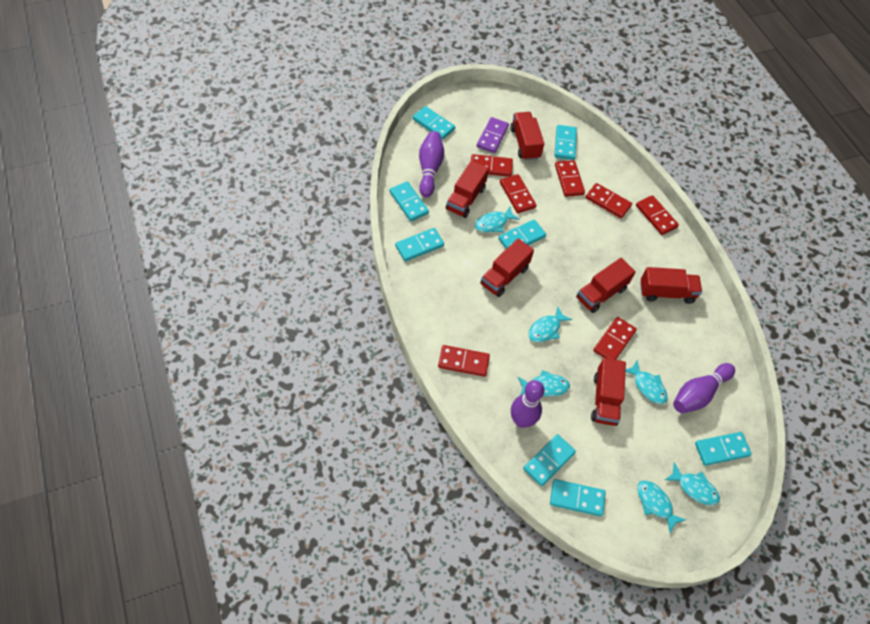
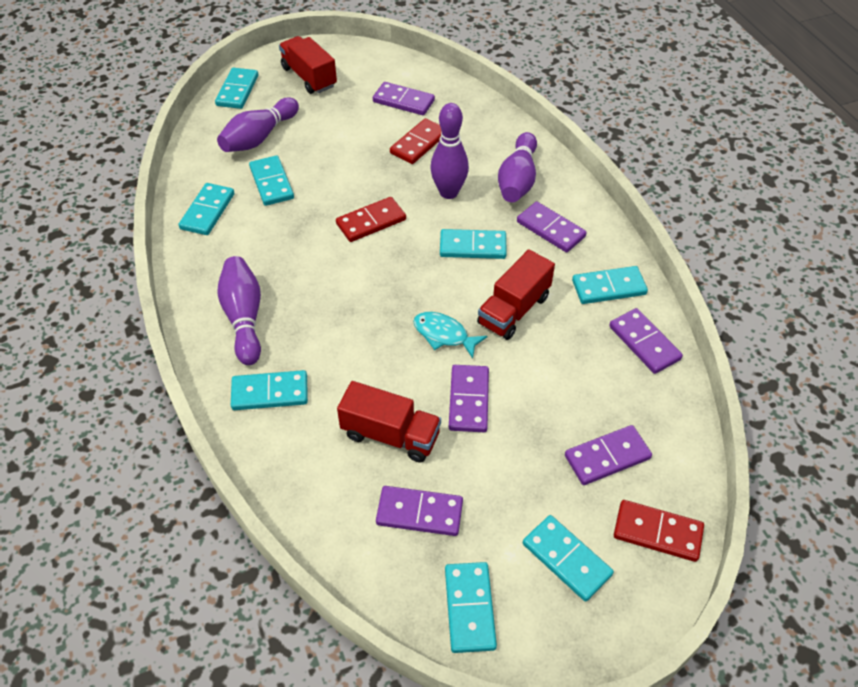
purple bowling pin: [419,131,444,197] [511,380,544,428] [673,363,735,413] = 3 -> [217,97,299,152] [217,256,261,365] [430,103,469,199] [498,132,537,202] = 4
purple domino: [477,117,509,153] = 1 -> [373,82,435,115] [376,486,463,536] [449,365,489,432] [517,201,587,253] [565,425,652,485] [609,308,683,374] = 6
red domino: [438,345,490,377] [471,154,513,177] [500,174,536,213] [555,160,585,197] [585,183,632,218] [593,317,637,360] [636,195,679,235] = 7 -> [336,197,406,242] [390,118,442,164] [614,500,704,562] = 3
red truck: [446,160,489,218] [480,238,534,297] [510,112,544,161] [576,258,636,313] [591,358,626,426] [640,267,702,304] = 6 -> [279,36,337,94] [337,381,441,462] [477,249,555,340] = 3
turquoise fish: [475,206,520,232] [518,370,570,397] [528,307,572,342] [626,360,668,404] [637,480,686,534] [665,462,720,505] = 6 -> [413,312,488,359] = 1

